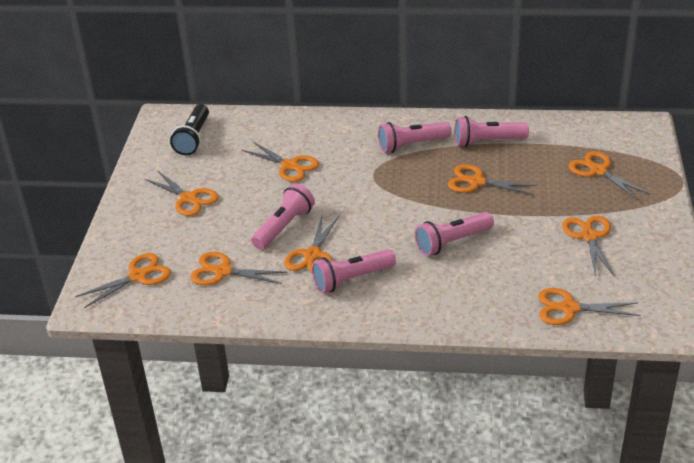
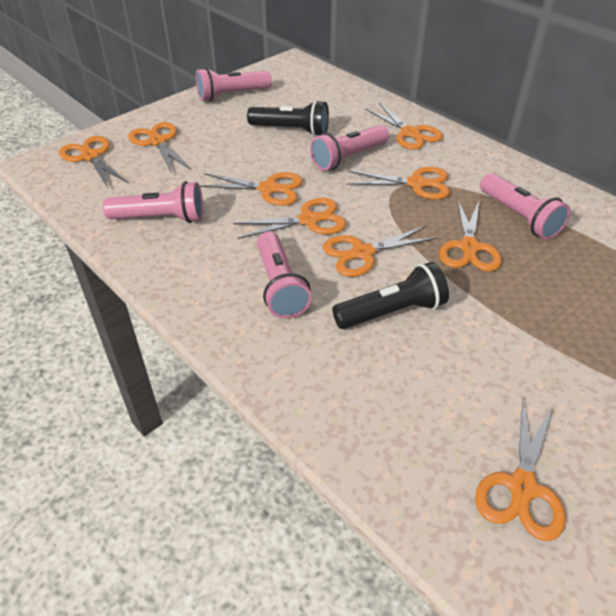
black flashlight: [170,104,209,155] = 1 -> [247,100,329,136] [332,262,449,329] = 2

